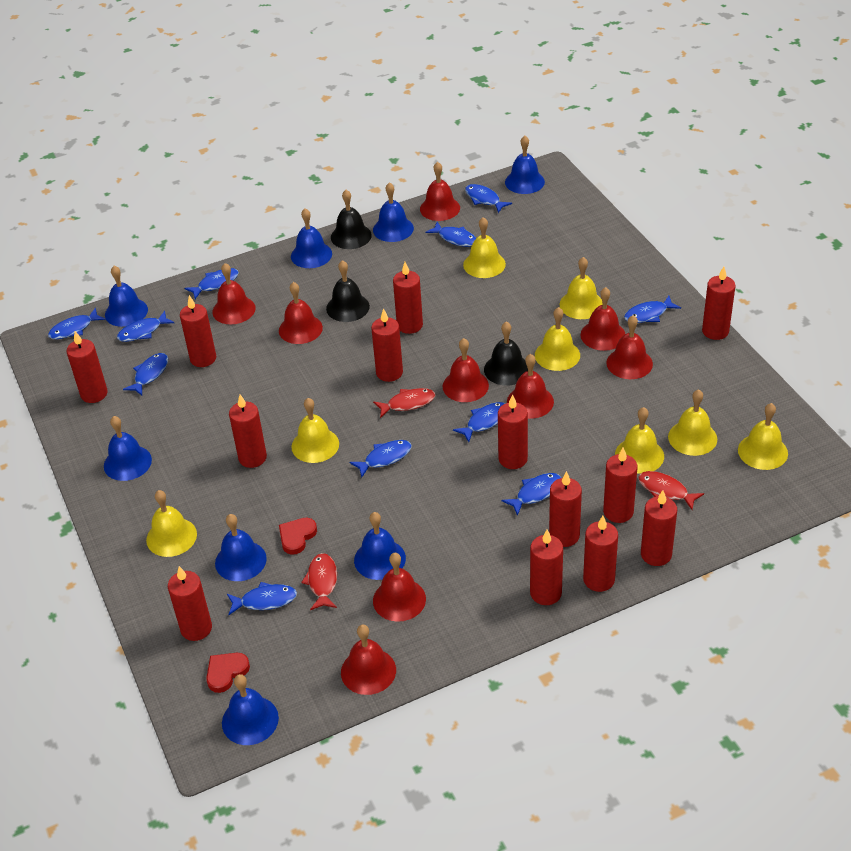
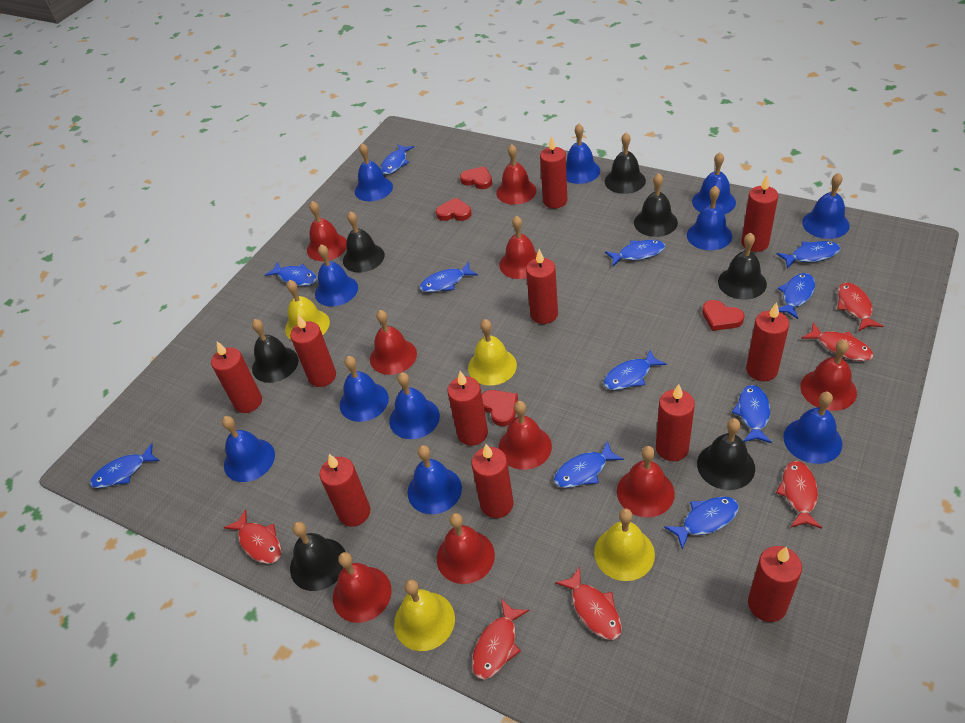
black bell: [326,260,370,322] [331,190,372,249] [484,322,528,385] = 3 -> [252,319,299,383] [290,522,345,591] [343,211,385,273] [605,133,646,194] [634,173,678,237] [697,418,755,490] [718,233,767,300] = 7
blue bell: [104,416,152,481] [105,266,148,327] [215,514,267,581] [222,674,279,745] [291,208,332,268] [354,512,406,580] [373,182,414,242] [505,136,545,194] = 8 -> [222,416,275,482] [315,244,358,306] [340,356,389,422] [355,143,393,201] [389,372,440,439] [407,445,462,514] [566,124,600,184] [687,185,732,250] [692,152,736,214] [783,392,842,464] [802,173,850,239] = 11
red candle: [67,331,108,403] [168,566,212,641] [180,295,216,367] [229,395,267,468] [371,308,403,382] [393,262,423,334] [498,394,528,469] [530,530,563,605] [549,471,582,547] [583,516,618,592] [603,448,637,523] [641,490,677,566] [702,267,736,340] = 13 -> [211,341,262,413] [290,315,336,387] [319,454,371,527] [447,371,488,446] [471,444,513,518] [526,249,558,324] [540,136,567,208] [656,384,695,461] [741,175,778,252] [746,302,789,381] [748,546,802,622] = 11
red fish: [301,553,337,610] [373,388,435,418] [638,471,704,510] = 3 -> [224,509,282,564] [472,599,529,680] [555,567,622,640] [776,461,822,529] [801,323,873,361] [837,283,884,331] = 6
red heart: [206,653,250,693] [279,518,317,555] = 2 -> [436,198,472,221] [460,166,492,189] [482,390,518,426] [702,300,745,331] = 4
yellow bell: [146,490,197,557] [291,398,339,463] [463,217,506,278] [535,307,580,371] [560,257,603,319] [615,407,664,474] [668,389,717,456] [738,403,788,470] = 8 -> [285,280,330,340] [394,579,455,651] [468,319,517,385] [594,508,655,581] = 4

